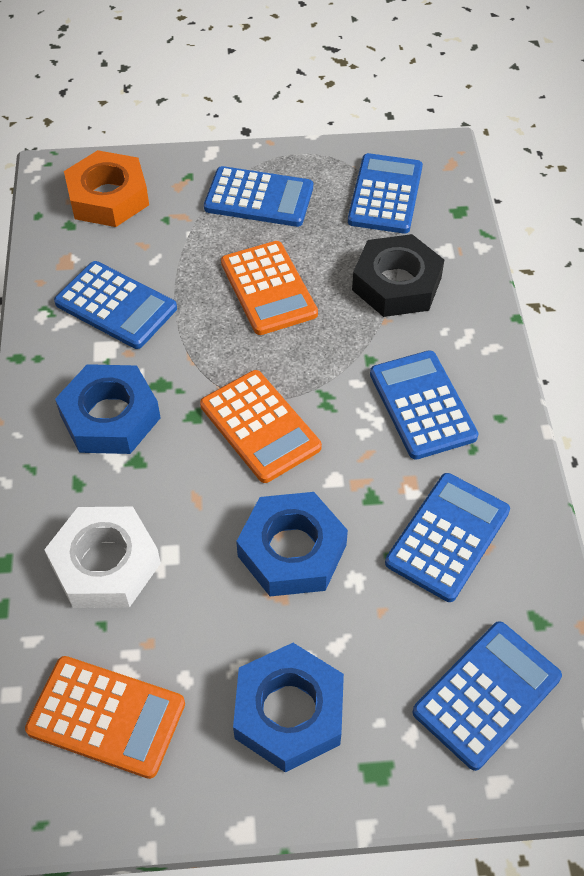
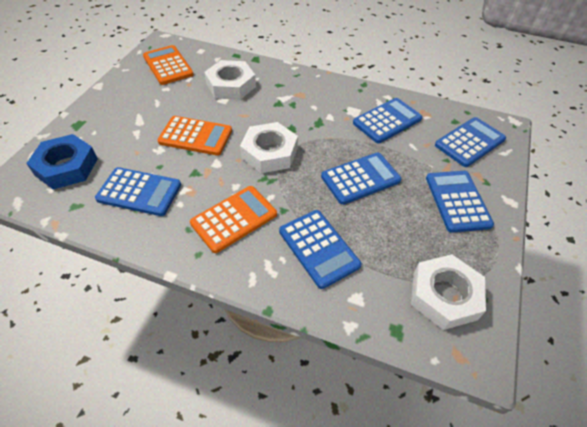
black nut: [352,234,444,317] = 1 -> none = 0
blue nut: [55,364,161,454] [233,643,344,772] [236,492,348,597] = 3 -> [26,134,98,190] = 1
orange nut: [64,150,149,227] = 1 -> none = 0
white nut: [44,507,161,608] = 1 -> [204,60,256,100] [240,122,298,173] [411,254,486,330] = 3

